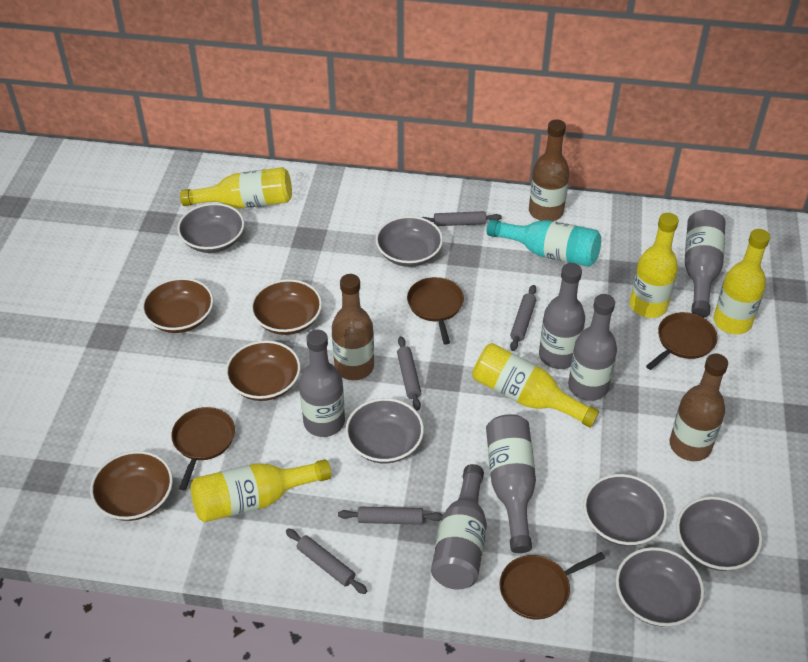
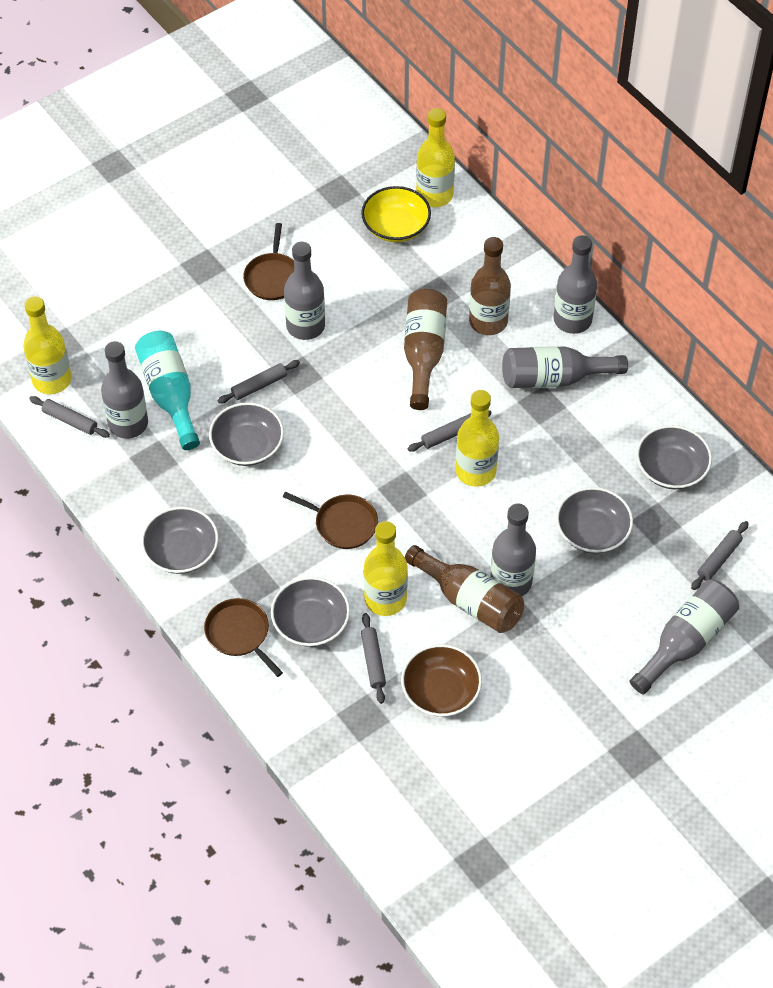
brown bowl: [90,451,173,521] [142,278,214,333] [225,340,301,401] [251,279,322,335] = 4 -> [401,644,482,717] = 1
brown pan: [171,407,235,490] [407,277,464,345] [499,552,605,619] [646,312,718,370] = 4 -> [204,598,283,677] [243,223,294,300] [283,492,378,549] = 3
grey bowl: [177,203,245,253] [345,398,424,463] [375,216,443,267] [583,474,667,546] [616,547,704,627] [676,496,762,571] = 6 -> [141,507,219,574] [209,402,284,466] [271,577,350,647] [556,487,633,554] [636,425,712,489] = 5
yellow bottle: [180,167,292,209] [191,459,331,522] [472,343,599,428] [630,213,679,318] [713,229,770,334] = 5 -> [23,296,72,394] [363,521,408,616] [416,108,455,207] [456,390,499,487] = 4
yellow bowl: none = 0 -> [361,186,431,242] = 1

